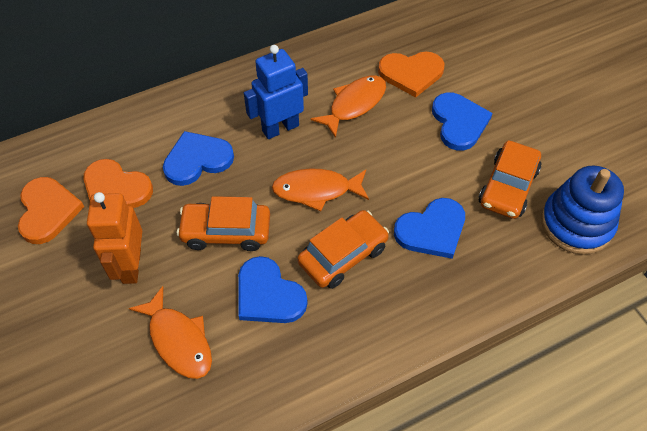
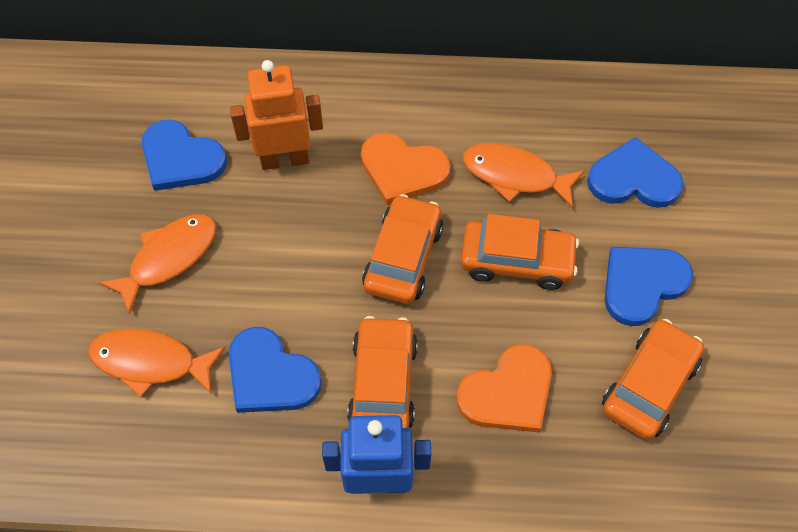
blue stacking toy: [541,166,624,255] = 1 -> none = 0
orange car: [177,196,270,251] [297,210,389,289] [479,140,541,219] = 3 -> [347,316,418,429] [362,194,443,304] [461,214,579,290] [602,319,704,440] = 4
orange heart: [18,177,84,244] [83,159,153,208] [378,52,445,97] = 3 -> [361,133,451,205] [456,344,552,433] = 2

